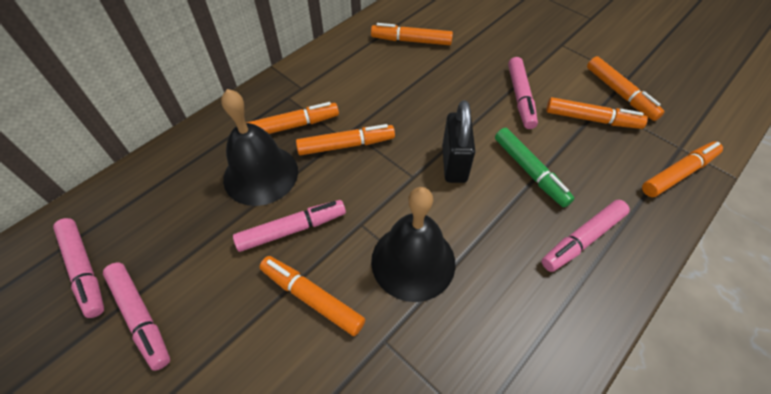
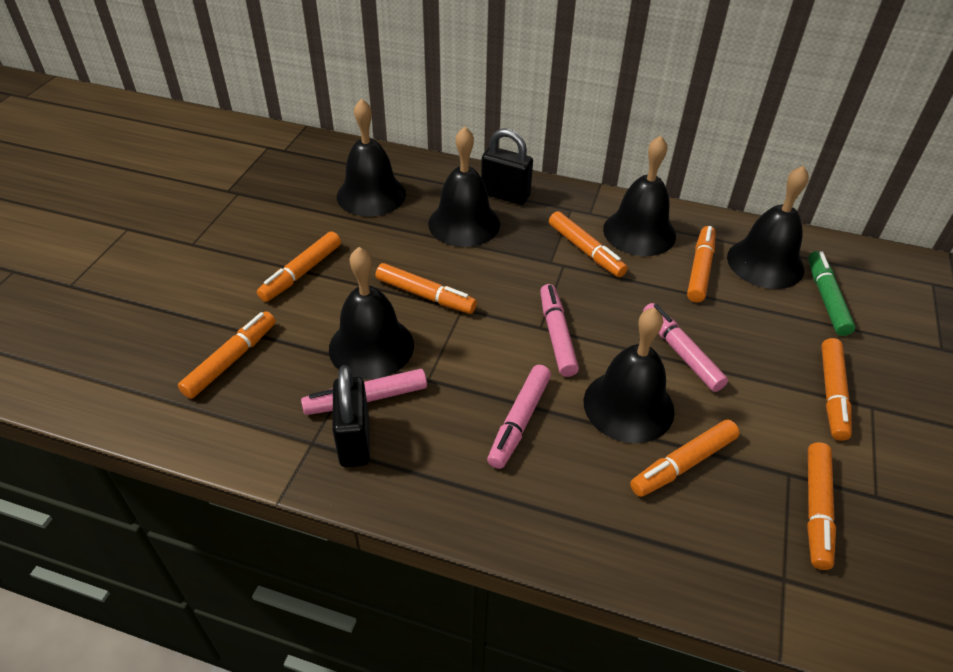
black bell: [221,89,298,206] [371,187,455,302] = 2 -> [329,247,414,379] [337,98,406,216] [428,126,500,247] [584,307,675,443] [603,135,676,256] [727,165,809,289] = 6
black padlock: [442,100,476,183] = 1 -> [332,365,370,467] [481,128,533,205] = 2
orange marker: [246,102,339,134] [259,256,365,336] [296,124,395,155] [371,23,453,45] [546,97,648,129] [587,56,665,121] [642,141,723,197] = 7 -> [178,311,276,399] [257,231,341,302] [376,263,477,314] [549,211,628,277] [630,419,740,497] [687,226,716,302] [807,442,836,570] [821,338,852,441] = 8
pink marker: [53,218,104,318] [103,263,170,371] [233,200,346,252] [508,57,538,129] [542,200,630,272] = 5 -> [301,369,427,415] [487,365,551,469] [540,284,579,377] [643,303,728,392] = 4

